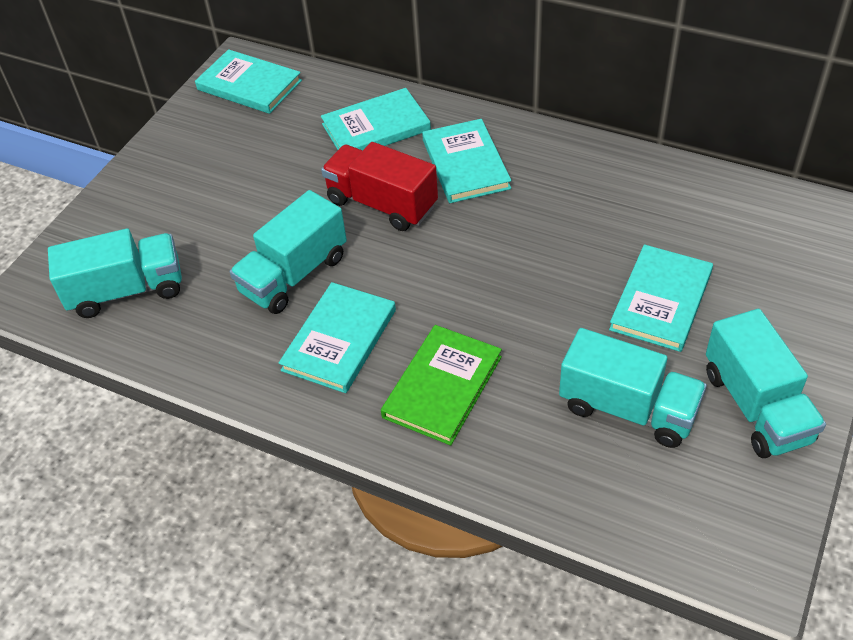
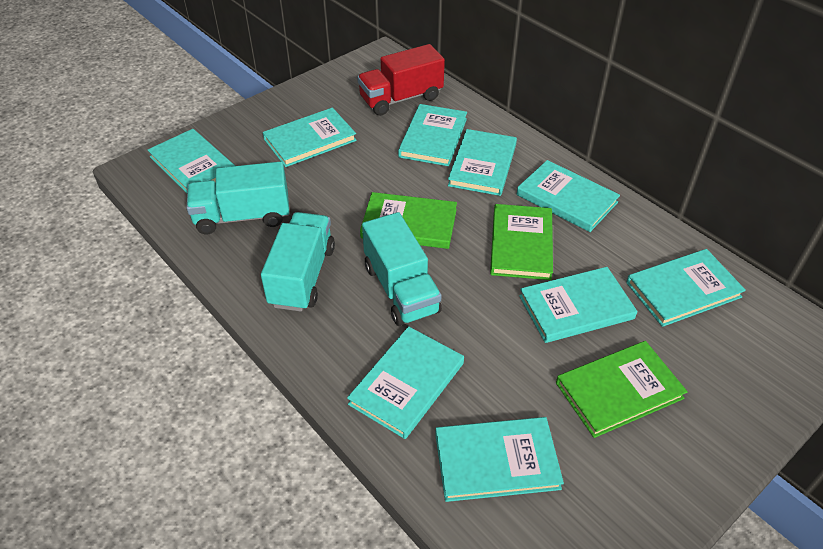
green book: [381,325,502,446] = 1 -> [360,192,457,249] [490,204,553,280] [556,341,688,438] = 3
turquoise book: [195,49,302,114] [279,282,396,393] [321,88,431,150] [422,119,511,203] [609,245,713,352] = 5 -> [148,129,235,193] [263,108,357,167] [347,326,464,439] [398,104,467,166] [435,417,564,502] [448,129,517,196] [517,160,620,232] [519,267,637,343] [626,249,746,327] = 9
turquoise truck: [48,228,182,318] [230,190,347,314] [559,328,707,448] [706,309,826,458] = 4 -> [187,161,289,234] [261,212,335,312] [362,212,442,326] = 3

